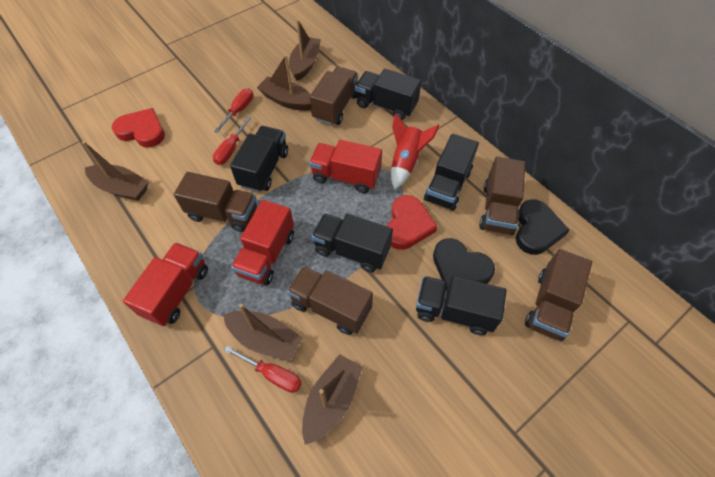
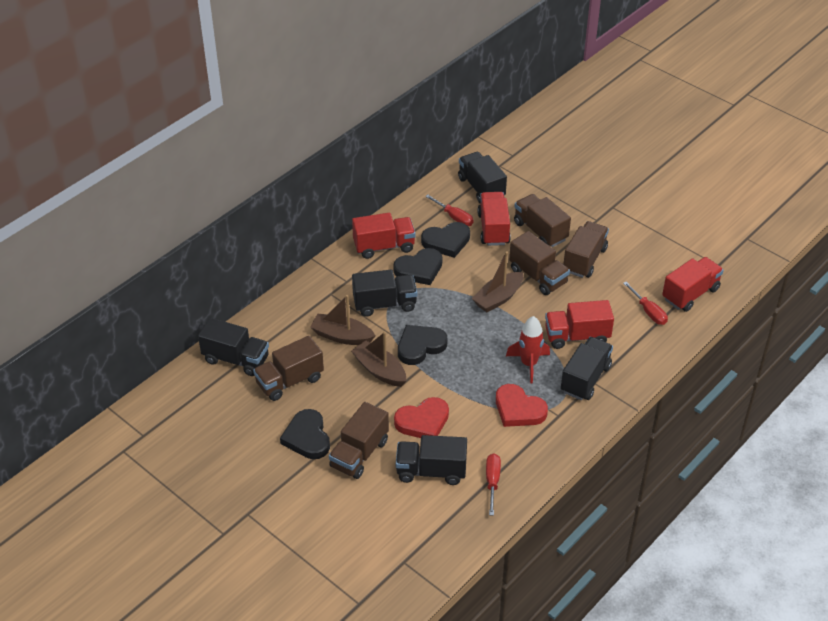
black heart: [433,238,495,291] [516,199,570,255] = 2 -> [280,409,330,459] [393,248,442,285] [398,325,447,365] [421,222,470,258] = 4
brown boat: [82,141,149,201] [223,304,303,361] [257,55,311,111] [289,19,321,81] [302,354,363,445] = 5 -> [310,295,376,345] [351,332,406,387] [472,251,523,313] = 3
red truck: [123,243,208,326] [231,200,294,285] [309,140,382,193] = 3 -> [352,213,416,259] [477,192,511,246] [545,300,614,349] [662,257,724,312] = 4

